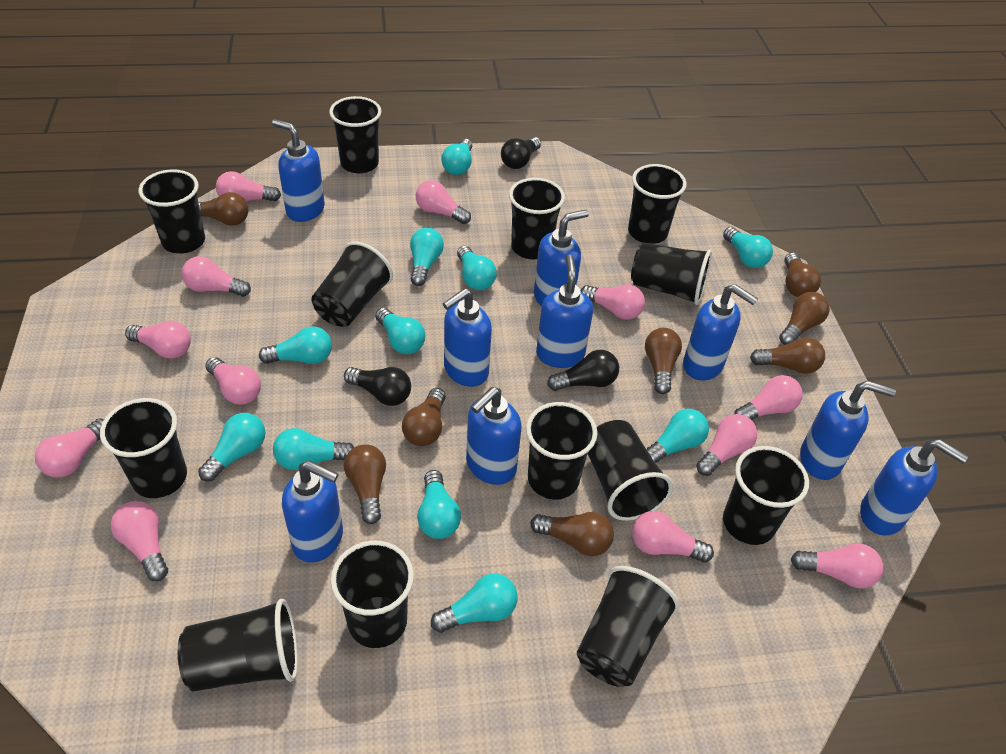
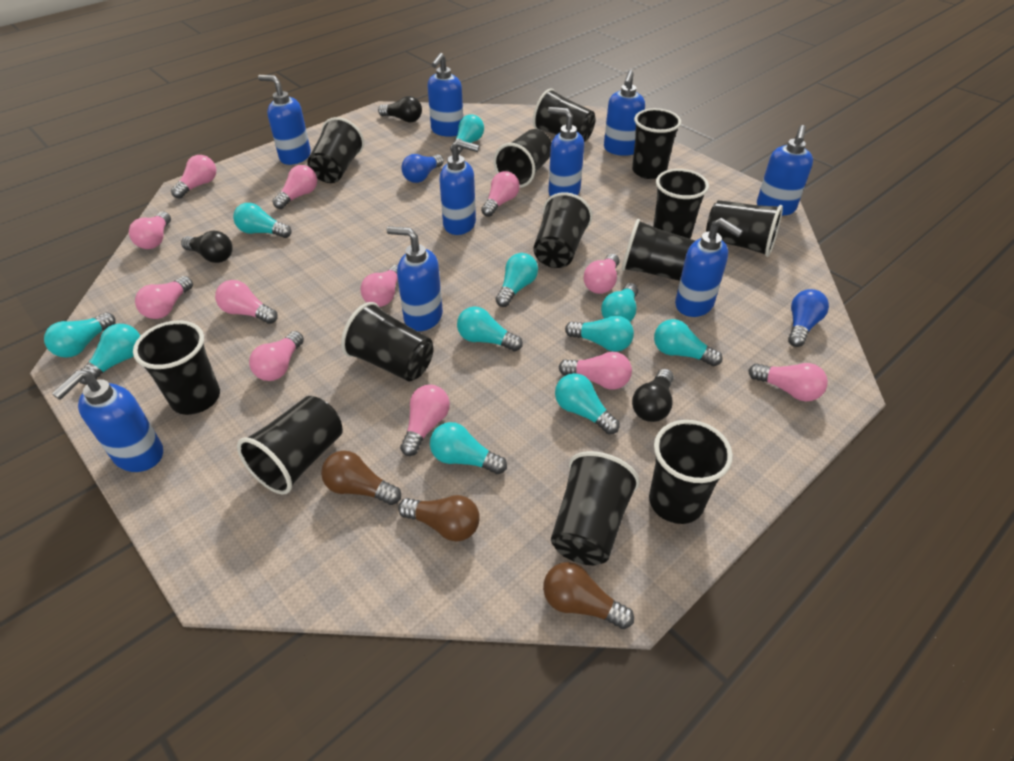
blue light bulb: none = 0 -> [401,154,444,183] [788,289,829,347] = 2
brown light bulb: [198,192,248,226] [344,444,386,524] [402,388,446,446] [530,512,614,556] [645,328,682,394] [750,337,825,374] [779,292,830,345] [784,253,821,297] = 8 -> [321,451,401,505] [398,495,480,541] [543,562,634,629] = 3

